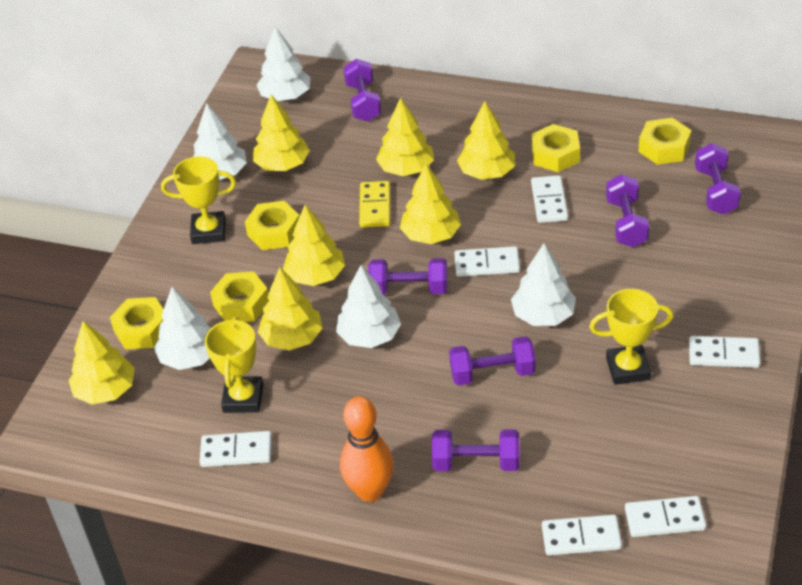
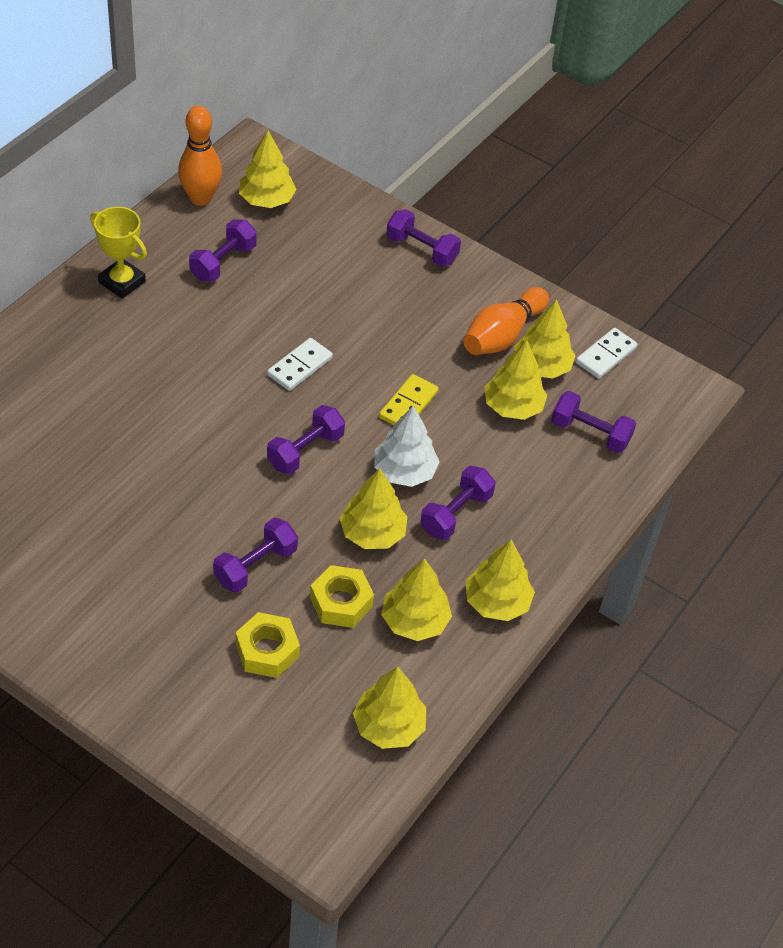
orange bowling pin: [340,396,394,502] = 1 -> [178,106,222,206] [463,287,549,355] = 2
white domino: [200,431,272,467] [454,246,520,277] [531,175,568,223] [542,515,622,555] [625,496,706,537] [689,336,760,368] = 6 -> [267,338,333,391] [576,328,638,379] = 2
white tree: [154,287,211,370] [193,103,247,180] [257,27,311,101] [336,265,401,348] [511,243,576,326] = 5 -> [374,406,440,487] = 1
yellow nut: [110,297,164,349] [210,271,269,322] [245,201,300,250] [532,124,580,172] [638,118,691,165] = 5 -> [236,612,300,678] [310,565,374,628] = 2
yellow trophy: [161,157,236,244] [205,317,263,413] [589,289,674,385] = 3 -> [90,207,147,299] = 1

